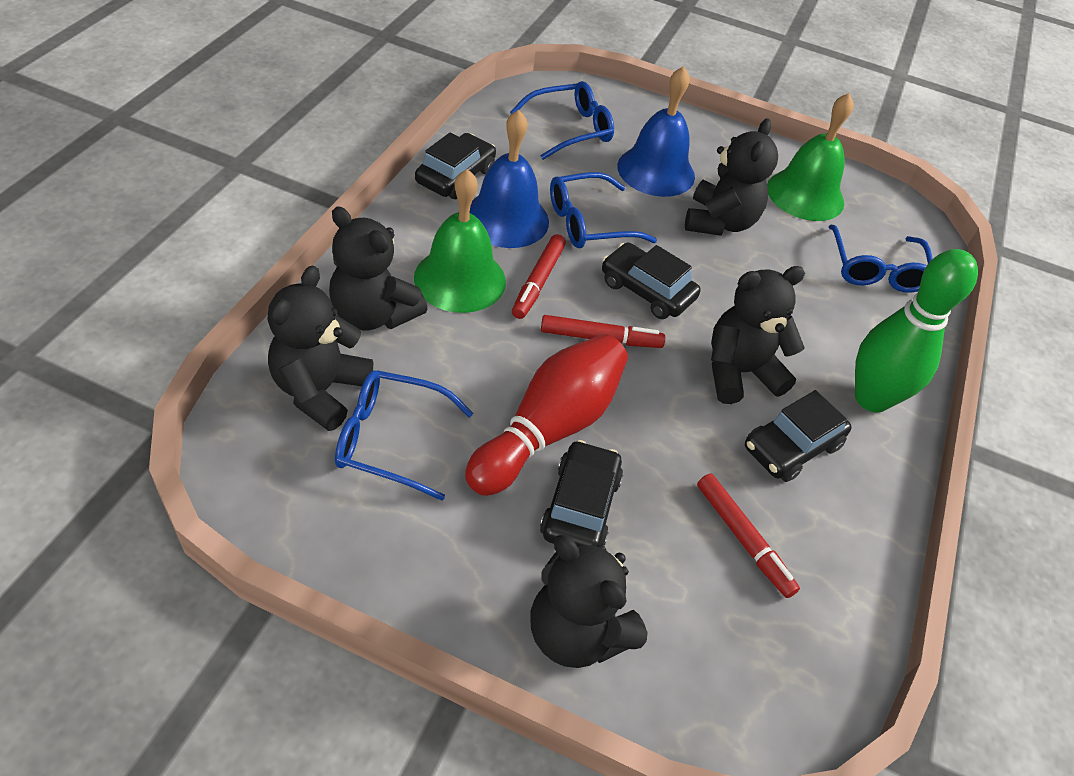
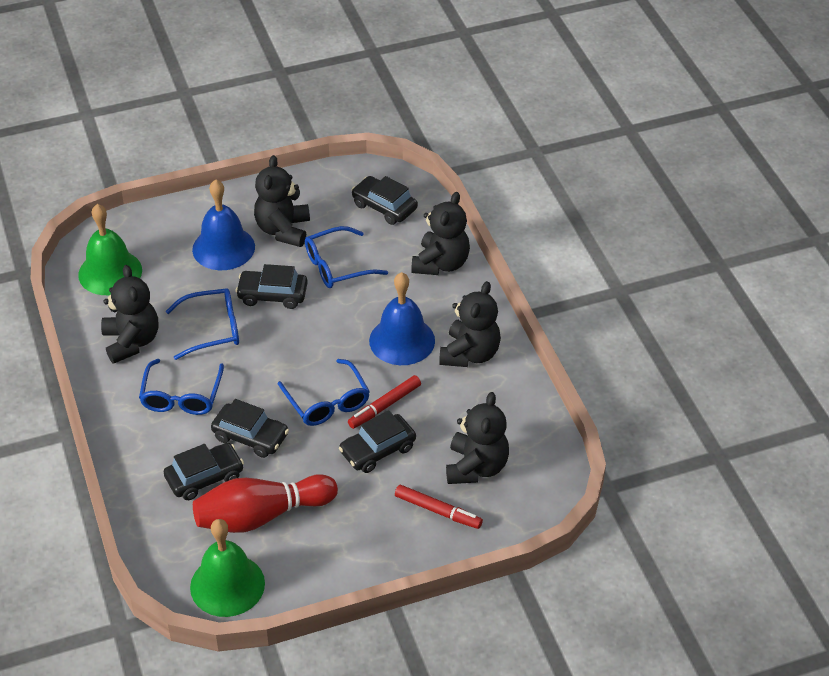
black car: [415,132,496,199] [540,440,623,546] [602,242,701,319] [745,390,852,482] = 4 -> [164,443,244,500] [211,399,289,458] [236,264,308,309] [339,410,416,473] [352,176,418,225] = 5
green bowling pin: [855,249,978,413] = 1 -> none = 0
red marker: [512,234,566,319] [541,315,665,348] [697,474,800,598] = 3 -> [348,375,421,429] [395,485,483,529] = 2

